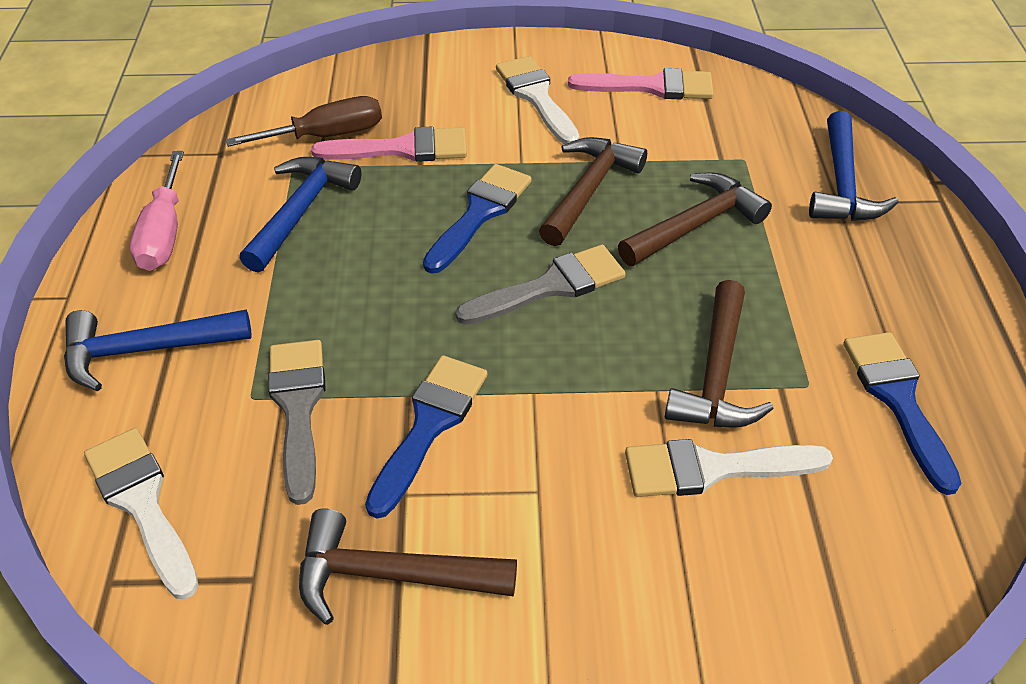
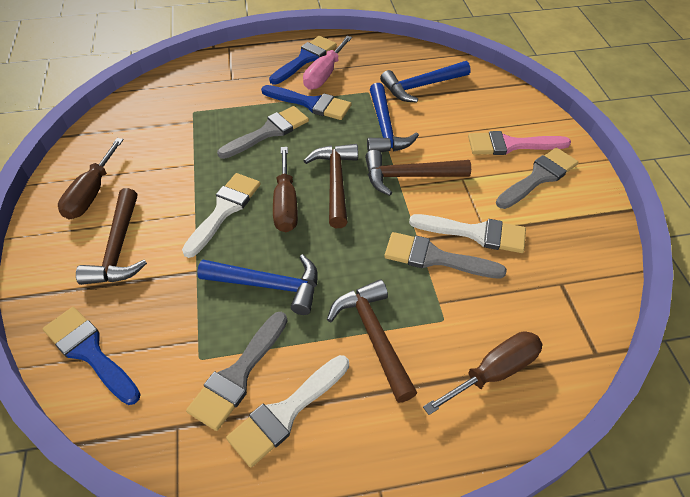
brown screwdriver: [226,96,382,147] = 1 -> [58,138,124,220] [273,147,298,232] [423,331,543,415] = 3
grey brush: [268,340,326,505] [455,245,626,325] = 2 -> [186,312,287,431] [217,106,309,159] [384,232,507,278] [496,147,578,209] = 4
pink brush: [311,127,467,162] [568,68,714,99] = 2 -> [468,131,571,155] = 1

